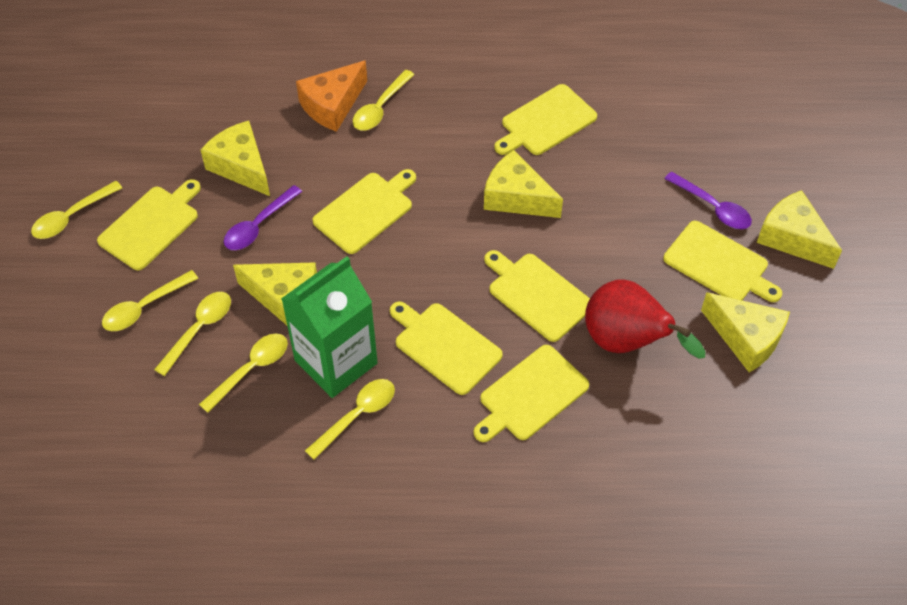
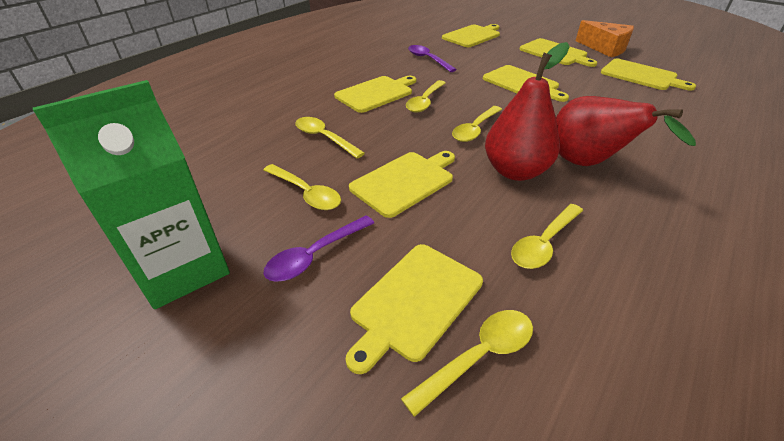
red pear: [585,279,705,359] = 1 -> [485,42,570,181] [556,96,696,166] = 2
yellow cheese: [200,121,270,196] [233,262,317,325] [484,150,563,218] [701,292,790,373] [757,190,842,269] = 5 -> none = 0

